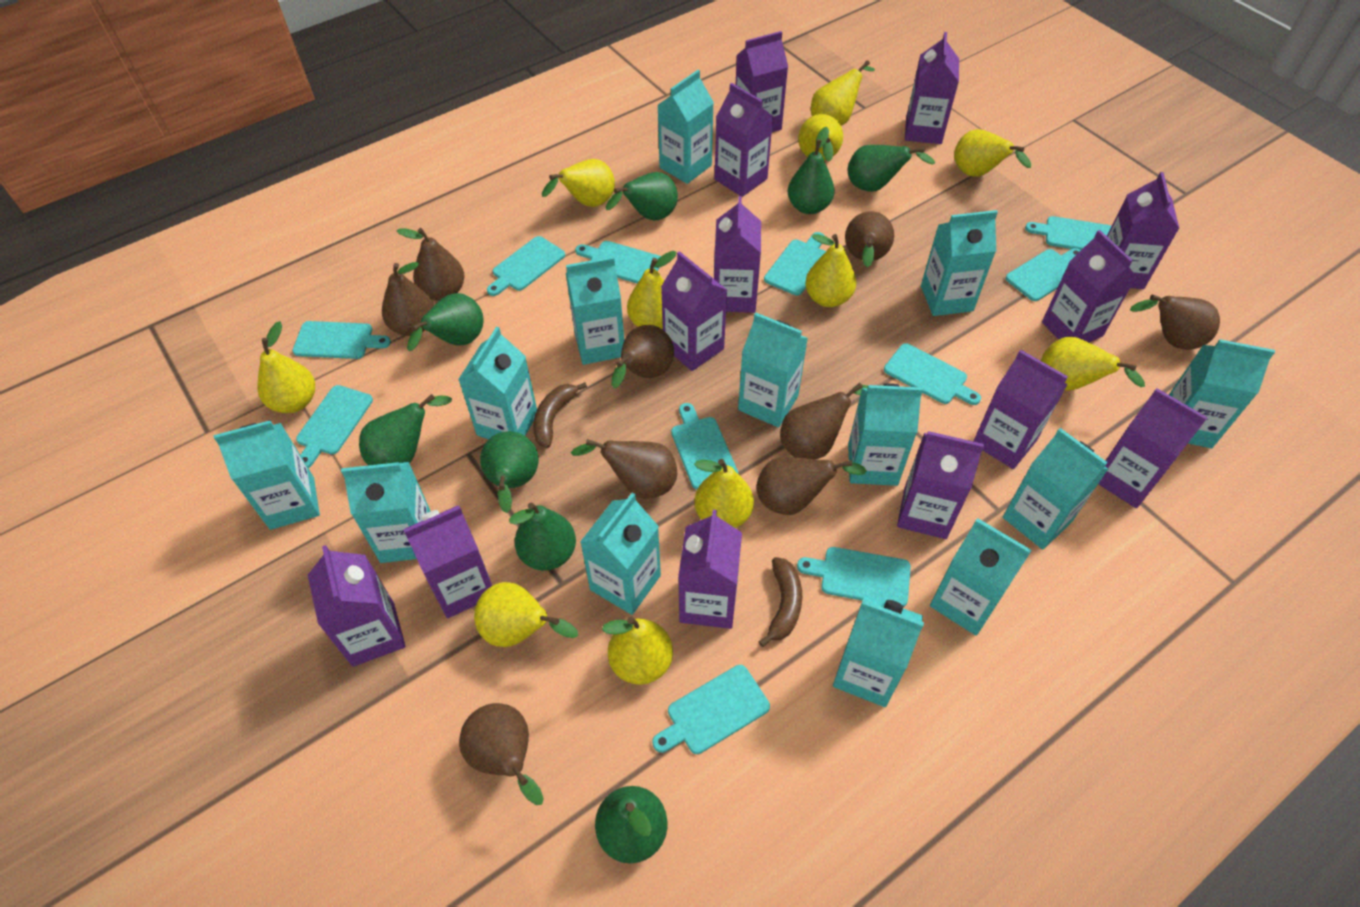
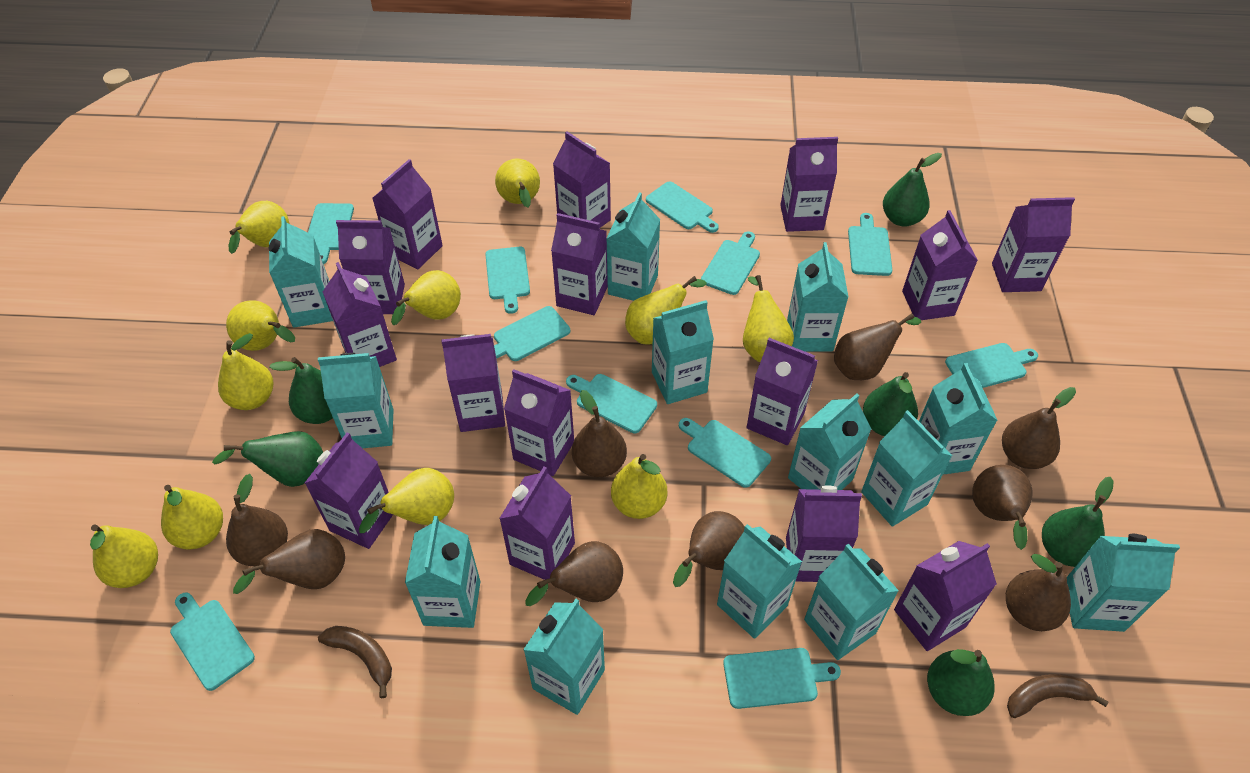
green pear: [359,394,452,465] [407,293,483,351] [480,431,539,513] [509,503,576,571] [595,786,668,863] [606,172,678,221] [788,127,835,214] [848,145,935,192] = 8 -> [212,431,323,487] [269,357,333,424] [863,372,918,436] [883,153,942,227] [927,649,995,716] [1042,477,1113,567] = 6
purple carton: [308,545,405,667] [404,506,492,618] [661,251,727,371] [678,510,742,629] [714,196,761,313] [715,83,773,197] [736,31,788,132] [897,431,984,539] [905,32,959,144] [973,350,1068,469] [1042,230,1137,342] [1098,388,1208,508] [1107,172,1179,289] = 13 -> [305,433,393,549] [323,262,397,367] [336,220,405,314] [372,159,443,269] [441,334,505,432] [499,467,575,580] [504,369,574,476] [551,213,608,315] [553,131,611,228] [746,338,818,445] [780,137,838,232] [786,485,862,582] [894,541,997,651] [902,210,978,320] [992,197,1075,292] = 15

